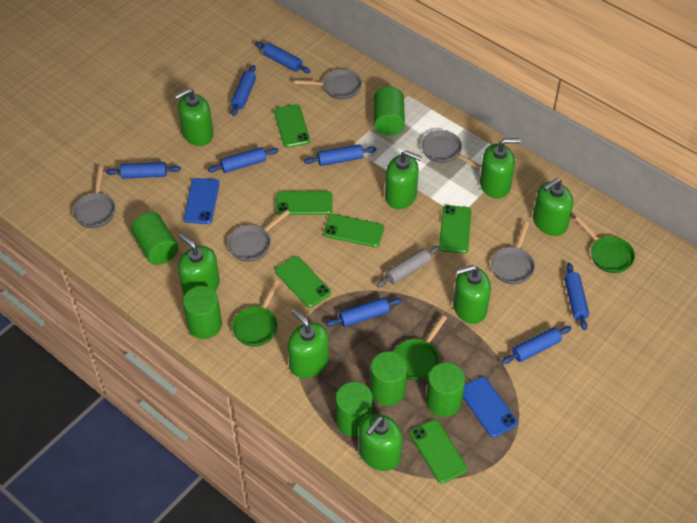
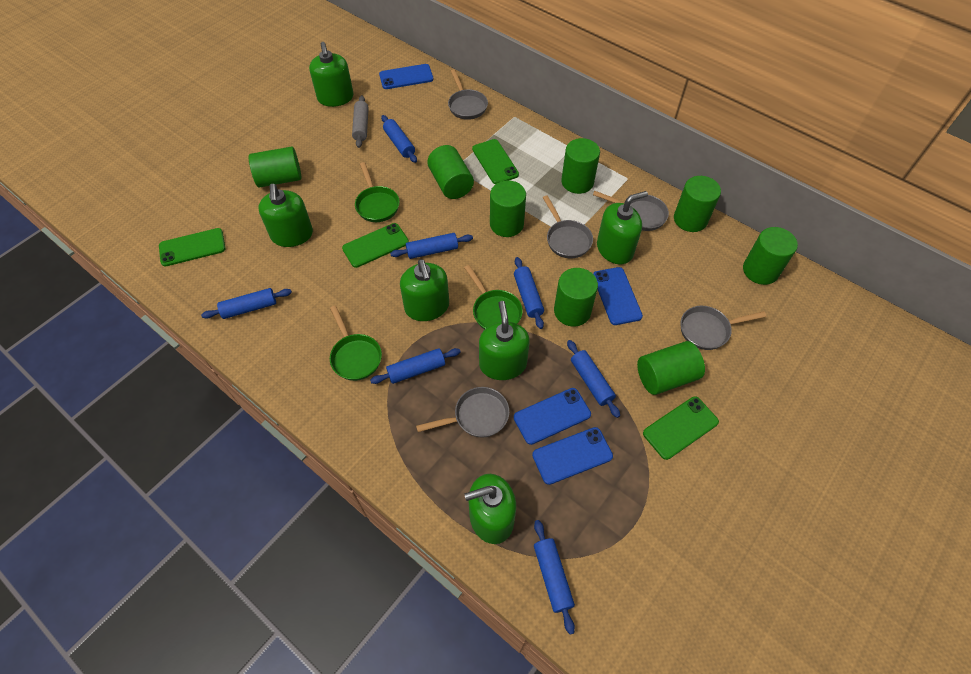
blue phone: [184,178,220,224] [463,377,518,438] = 2 -> [379,64,433,89] [514,388,591,445] [532,427,613,485] [593,267,643,325] = 4
blue rolling pin: [106,162,181,179] [208,147,278,173] [231,65,256,116] [255,42,310,73] [304,144,376,166] [326,297,402,327] [502,326,572,364] [564,263,589,331] = 8 -> [201,288,292,319] [370,348,461,384] [381,115,417,163] [390,233,473,259] [514,257,544,329] [534,520,575,634] [567,340,620,418] = 7
green cylinder: [131,212,178,265] [183,286,222,339] [336,382,373,437] [370,351,408,406] [374,87,405,136] [426,363,465,417] = 6 -> [249,147,301,188] [427,145,474,199] [490,180,526,237] [554,268,598,327] [561,138,600,194] [637,341,705,395] [674,176,721,232] [743,227,798,285] = 8
green phone: [274,104,310,148] [275,256,331,308] [276,191,333,215] [323,214,384,247] [410,419,467,484] [439,205,471,253] = 6 -> [159,228,225,266] [342,223,409,268] [472,139,519,184] [643,396,719,460] = 4
green soap dispenser: [174,88,213,146] [178,234,220,296] [288,309,329,378] [359,414,402,471] [385,150,422,209] [453,265,491,324] [480,138,521,198] [533,178,573,236] = 8 -> [258,184,313,247] [309,42,353,107] [400,259,449,321] [464,474,516,544] [479,301,530,380] [597,191,648,264] = 6

